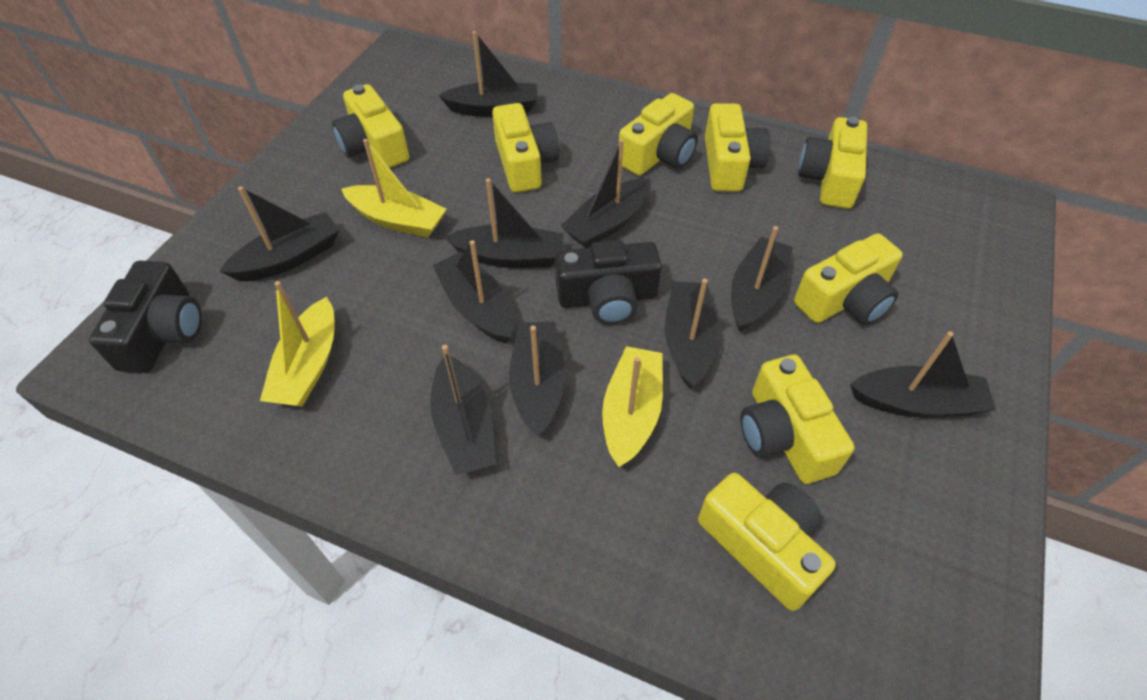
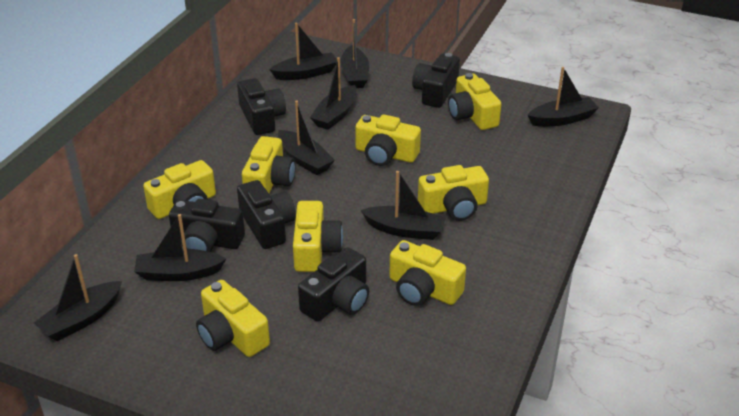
black boat: [219,186,339,281] [430,345,496,475] [432,240,514,343] [438,31,538,117] [445,178,564,268] [509,322,565,437] [561,139,651,248] [665,279,719,389] [731,226,793,332] [850,331,996,418] = 10 -> [34,254,122,341] [134,214,226,281] [269,23,337,80] [278,101,335,175] [310,57,357,130] [341,19,369,88] [361,171,446,240] [527,67,599,127] = 8
black camera: [89,261,202,373] [555,240,662,325] = 2 -> [169,199,245,252] [237,78,286,135] [237,180,296,249] [298,247,369,322] [412,53,460,108] = 5
yellow boat: [260,281,334,407] [341,139,446,238] [602,346,663,467] = 3 -> none = 0

